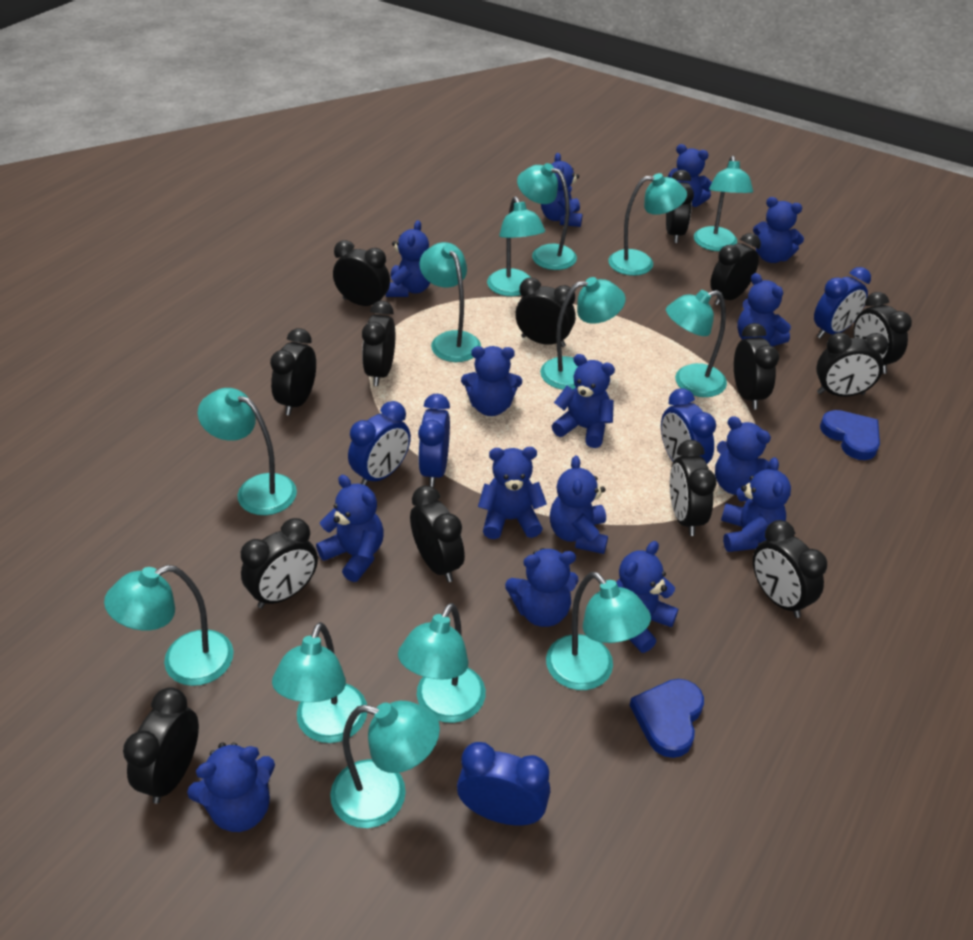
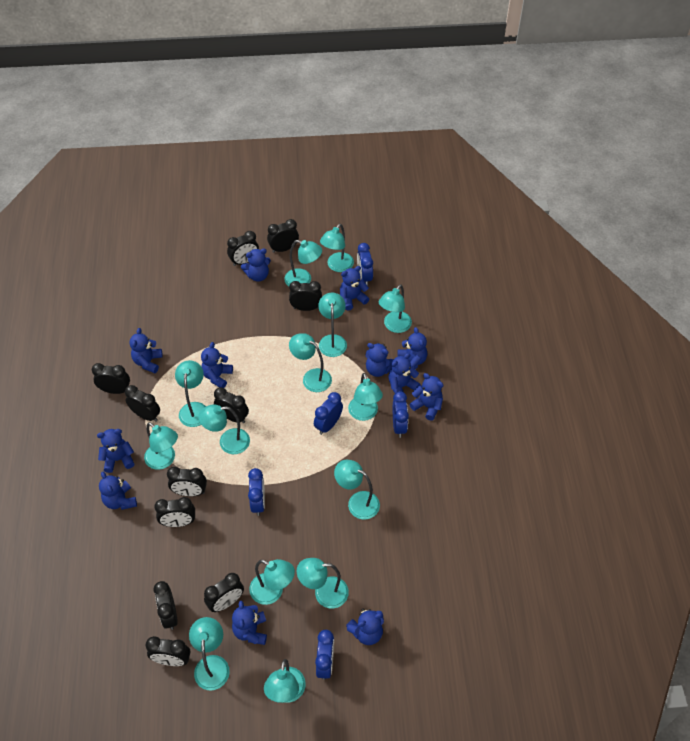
black clock: [123,687,199,804] [241,518,318,608] [270,328,316,415] [333,240,390,306] [362,301,395,386] [410,485,465,582] [515,278,576,347] [666,170,694,243] [669,440,717,536] [710,233,761,305] [734,323,779,409] [753,520,827,618] [816,333,888,397] [853,292,912,374] = 14 -> [92,363,130,394] [125,385,160,422] [146,636,191,666] [153,581,178,630] [154,497,195,527] [167,467,207,496] [204,573,244,612] [214,387,249,423] [227,231,259,266] [267,219,299,253] [289,281,322,311] = 11
blue heart: [630,679,704,758] [820,410,880,460] = 2 -> none = 0
blue teddy bear: [187,742,275,832] [316,475,384,582] [386,220,430,297] [461,346,522,416] [478,447,547,539] [505,548,578,627] [541,153,583,227] [550,455,608,554] [552,354,615,448] [616,541,678,653] [668,144,712,207] [715,416,771,495] [721,457,791,552] [737,273,791,347] [753,197,804,263] = 15 -> [97,429,134,473] [99,472,137,510] [129,328,163,373] [201,342,233,388] [232,601,267,645] [241,248,271,282] [340,266,369,310] [346,608,384,645] [366,343,394,377] [388,353,420,393] [397,327,427,369] [409,373,443,421] = 12
turquoise lamp: [104,565,234,686] [197,388,297,515] [272,622,367,743] [330,701,440,828] [398,603,486,723] [419,242,481,362] [487,196,545,296] [517,163,577,270] [540,277,626,390] [546,572,651,690] [608,173,687,276] [666,290,727,397] [694,156,753,251] = 13 -> [144,422,178,470] [175,360,206,427] [189,617,230,690] [198,404,250,454] [249,559,295,605] [264,659,306,703] [284,240,322,286] [289,333,332,392] [297,558,349,608] [318,292,347,357] [320,224,354,272] [334,460,380,520] [348,373,383,421] [379,284,412,333] = 14

